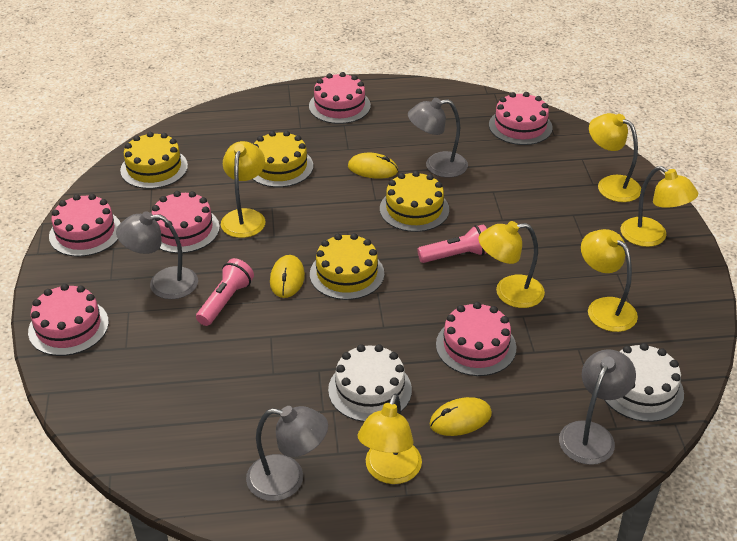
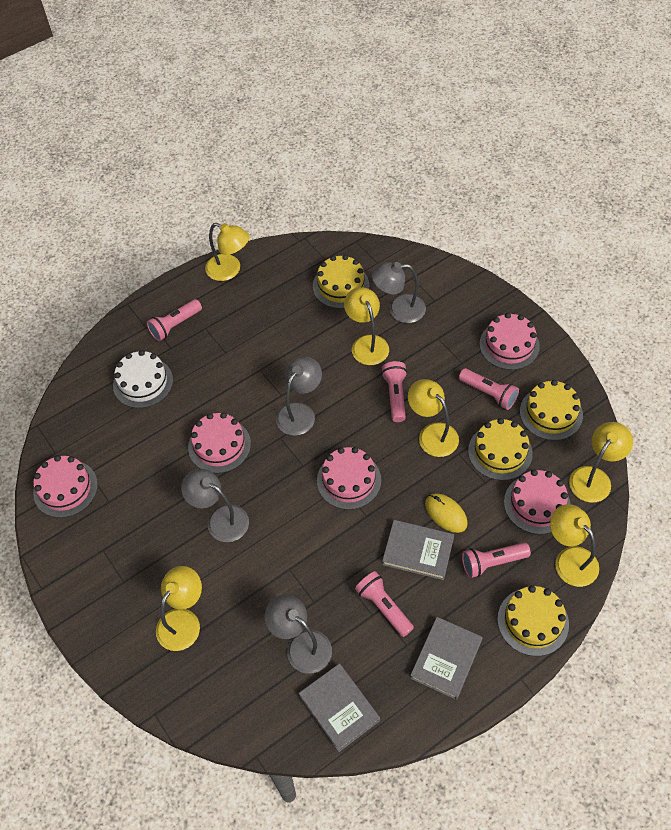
grey book: none = 0 -> [299,664,380,752] [382,520,454,580] [410,617,483,700] = 3
pink cake: [28,284,109,356] [49,194,121,257] [152,191,220,253] [309,72,371,124] [436,302,516,376] [489,92,553,145] = 6 -> [33,455,98,518] [188,412,251,473] [317,447,381,510] [479,313,540,370] [504,469,570,534] = 5
pink flashlight: [196,258,254,326] [417,224,487,263] = 2 -> [147,299,202,341] [355,571,414,637] [381,361,407,422] [459,368,519,410] [462,542,531,578] = 5
white cake: [328,344,412,422] [605,343,684,422] = 2 -> [113,350,173,408] = 1
yellow mouse: [270,255,305,298] [348,153,398,179] [429,397,492,436] = 3 -> [425,493,468,533] = 1

